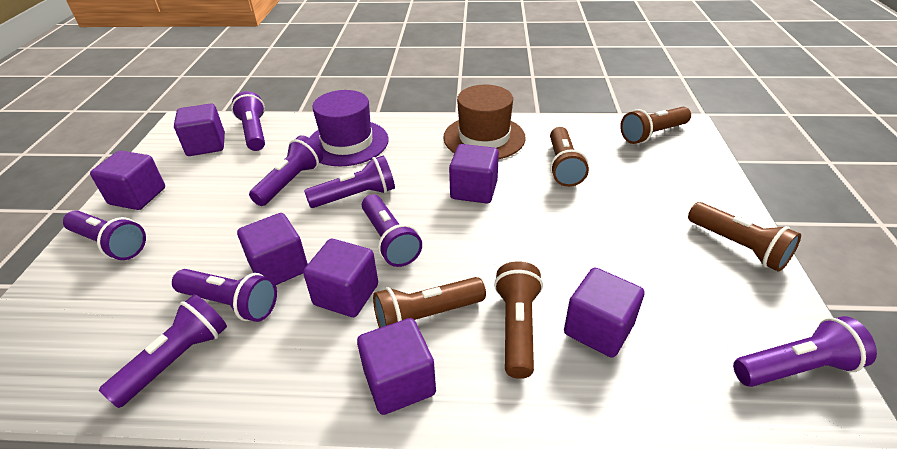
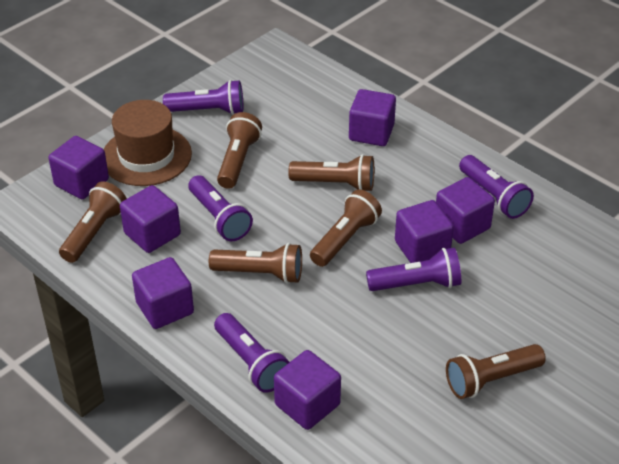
brown flashlight: [373,277,486,328] [494,261,543,379] [550,127,589,187] [620,107,691,144] [688,202,801,271] = 5 -> [59,181,127,263] [209,243,302,284] [217,112,262,189] [288,154,374,191] [310,190,382,267] [446,344,546,399] = 6
purple flashlight: [63,210,146,260] [99,294,227,408] [172,269,277,322] [231,91,265,151] [249,135,323,206] [304,155,395,208] [362,195,422,267] [733,316,877,387] = 8 -> [163,80,243,115] [188,175,253,241] [214,313,289,393] [366,248,461,291] [459,155,534,219] = 5
purple hat: [309,90,389,166] = 1 -> none = 0

